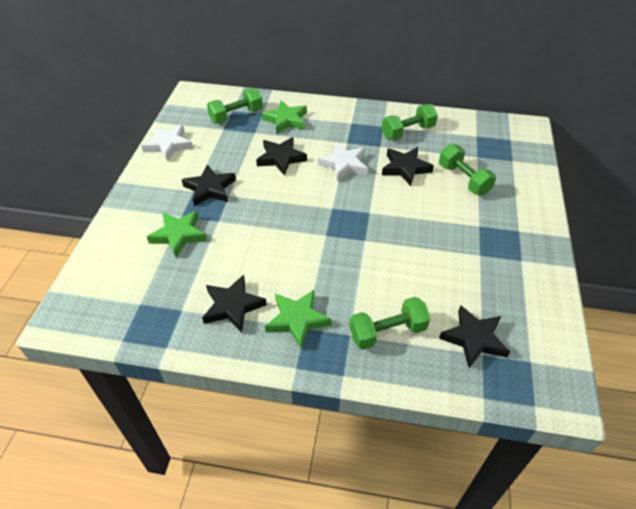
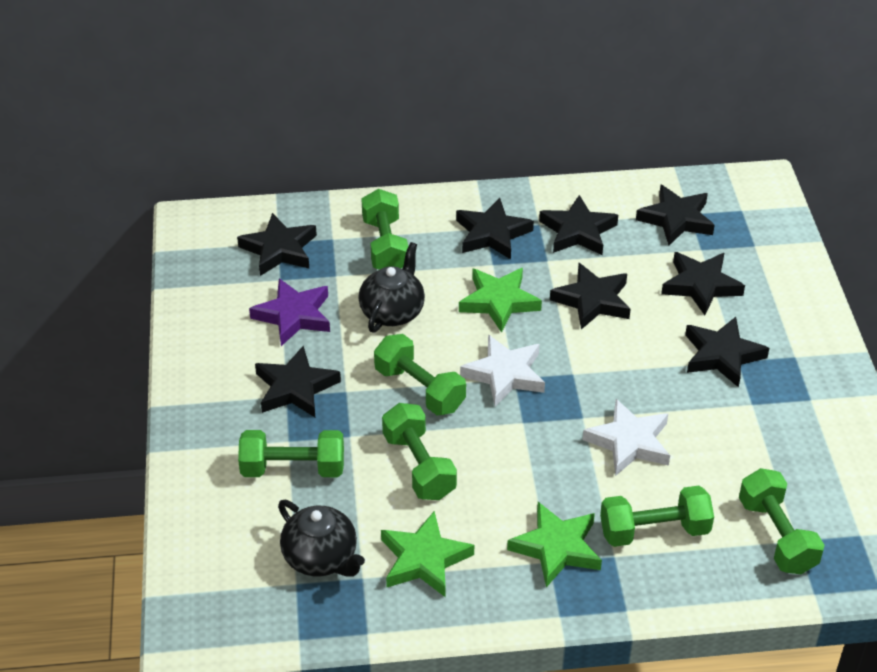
black star: [182,164,236,206] [202,275,267,333] [256,137,307,176] [382,147,434,186] [439,305,510,368] = 5 -> [237,213,317,276] [255,346,341,417] [456,198,534,259] [539,195,618,255] [550,263,631,329] [636,185,715,245] [661,252,745,315] [685,317,769,388] = 8
black teapot: none = 0 -> [278,500,365,577] [358,242,425,333] = 2
green dumbbell: [207,88,263,124] [349,297,430,350] [382,104,438,140] [439,144,496,195] = 4 -> [238,430,344,477] [362,189,408,270] [374,334,466,415] [382,403,457,500] [600,486,714,547] [739,468,824,574] = 6
purple star: none = 0 -> [249,278,330,346] = 1

